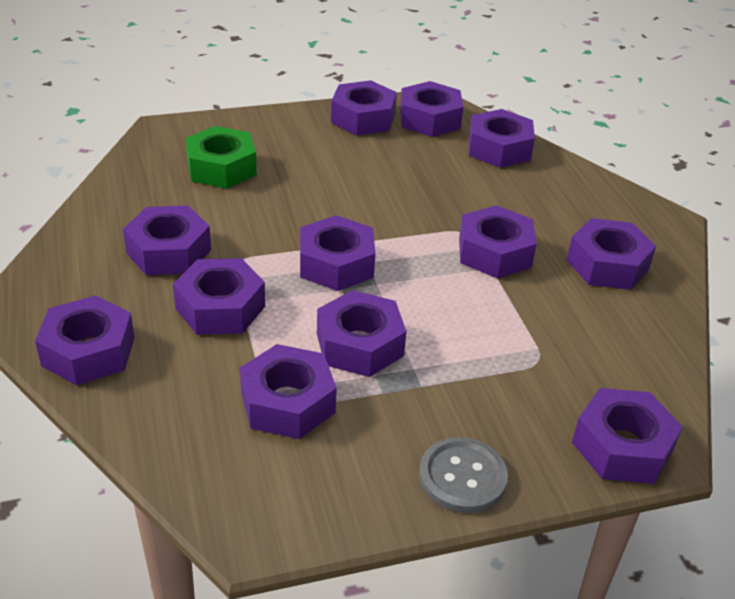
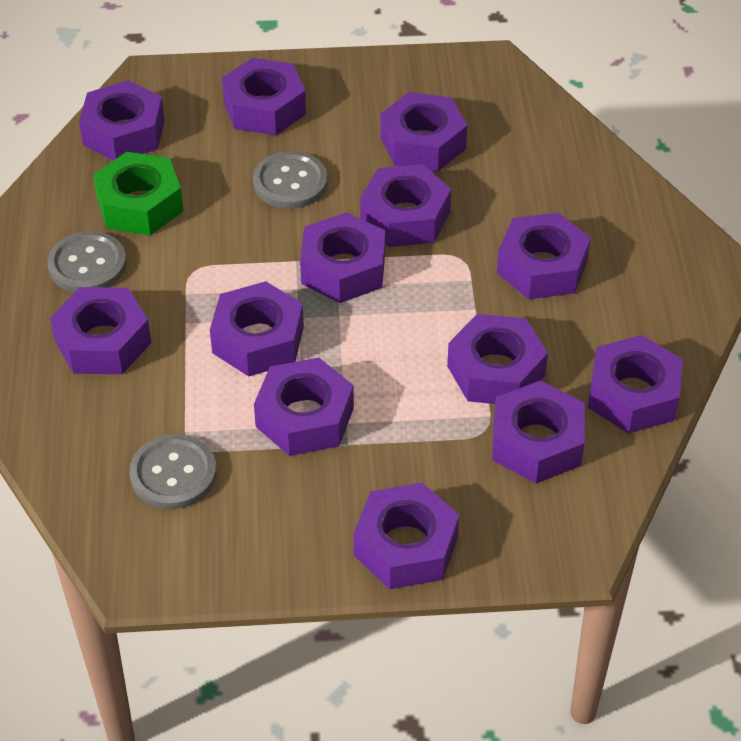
grey button: [419,437,508,513] = 1 -> [47,231,126,293] [129,434,217,509] [253,151,328,209] = 3
purple nut: [35,295,135,385] [123,205,211,275] [173,258,265,335] [240,344,337,439] [300,215,375,291] [317,290,407,377] [331,80,397,135] [400,81,463,137] [459,205,537,278] [469,109,535,168] [567,218,656,290] [572,388,682,484] = 12 -> [50,287,151,374] [79,80,165,161] [210,281,304,376] [222,58,306,135] [254,358,354,456] [300,212,385,303] [354,483,459,589] [360,164,451,247] [380,92,467,172] [447,314,548,404] [492,380,585,483] [497,213,591,299] [588,335,683,433] = 13

